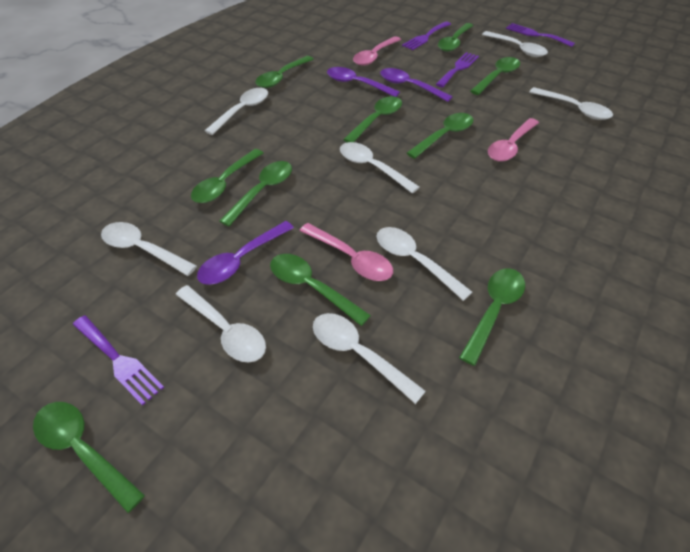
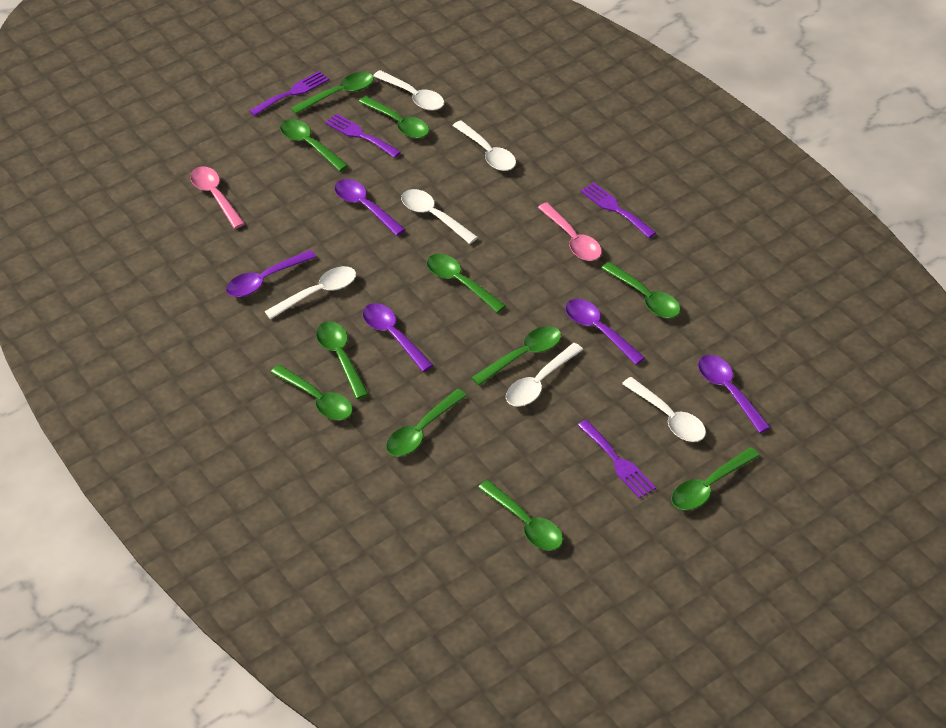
green spoon: [33,402,145,513] [191,149,263,203] [219,161,292,226] [255,56,313,88] [270,254,371,326] [343,96,402,142] [407,113,473,159] [438,23,474,52] [459,268,525,366] [470,57,520,95] = 10 -> [270,365,353,420] [280,119,348,171] [291,72,374,114] [316,321,369,399] [359,96,429,139] [386,389,467,456] [426,254,506,313] [471,326,561,386] [478,480,563,551] [601,262,681,318] [671,447,760,510] = 11
pink spoon: [299,223,393,281] [353,36,401,66] [488,118,539,162] = 3 -> [190,166,245,229] [538,202,602,261] = 2
purple spoon: [197,221,294,285] [327,67,400,97] [380,68,453,102] = 3 -> [226,250,316,297] [334,179,406,236] [363,303,433,372] [565,299,645,365] [698,355,771,433] = 5
white spoon: [101,222,197,276] [175,285,266,363] [205,88,268,135] [313,313,426,404] [340,142,419,194] [376,227,472,301] [482,31,548,57] [529,87,613,120] = 8 -> [264,266,356,319] [373,70,444,111] [401,189,478,244] [453,120,516,171] [506,343,583,407] [622,377,706,442] = 6

